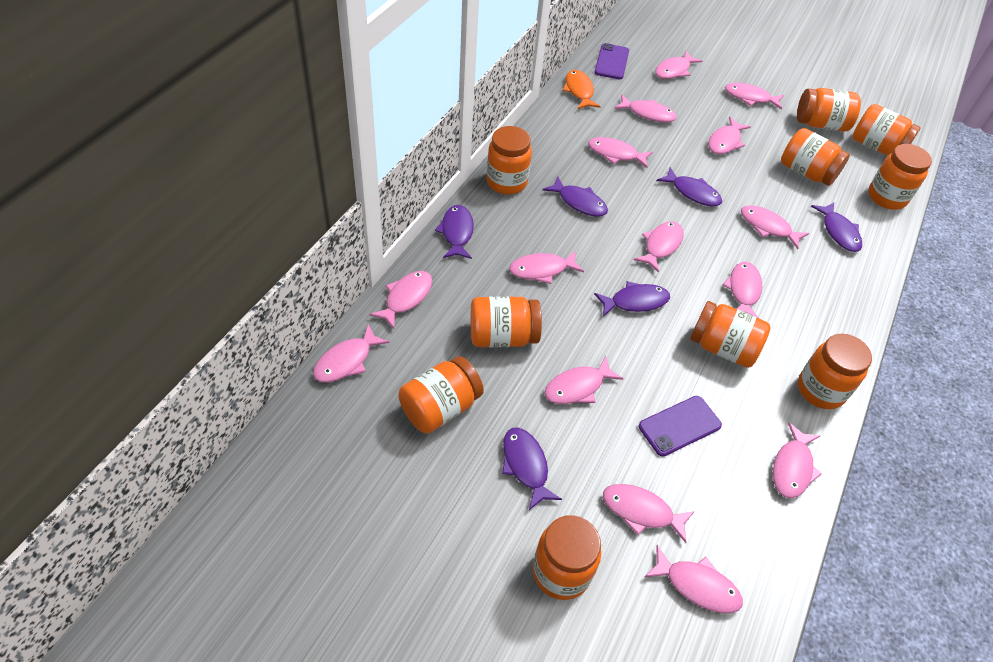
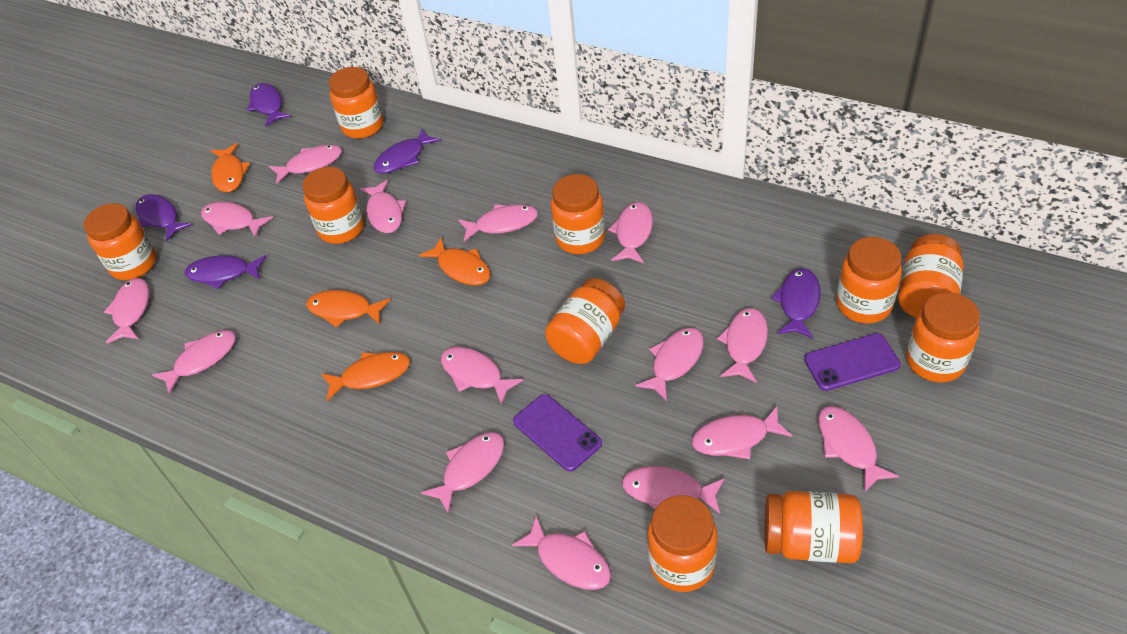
orange fish: [563,70,601,109] = 1 -> [210,143,250,192] [306,290,391,328] [321,352,410,401] [419,238,490,286] = 4
purple fish: [435,205,474,259] [502,428,562,510] [542,176,608,217] [594,281,670,317] [657,167,722,207] [811,202,862,252] = 6 -> [136,194,192,241] [185,255,266,289] [247,83,291,127] [374,129,441,174] [771,268,820,339] = 5

